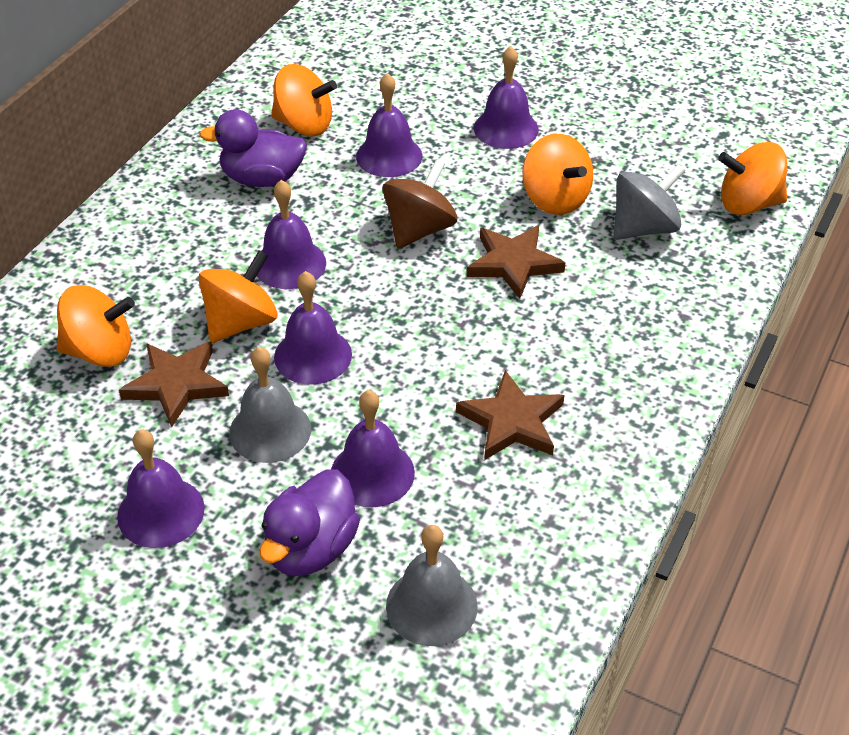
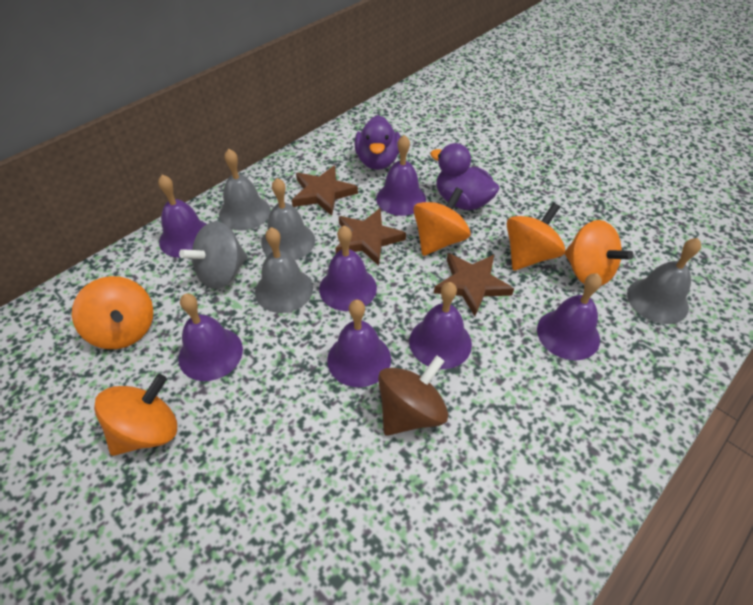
grey bell: [229,347,311,463] [386,525,478,646] = 2 -> [219,149,271,231] [255,227,313,313] [261,178,315,260] [627,238,701,324] = 4
purple bell: [117,430,205,548] [257,180,326,289] [274,271,352,385] [331,390,415,507] [356,73,422,177] [474,46,539,149] = 6 -> [158,174,206,258] [178,294,243,381] [319,226,377,311] [327,300,391,387] [376,135,426,216] [409,282,472,369] [537,273,602,360] = 7

